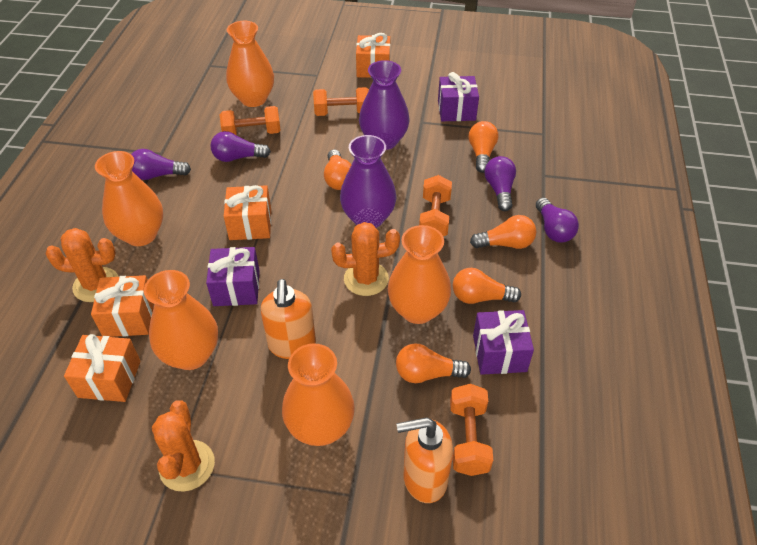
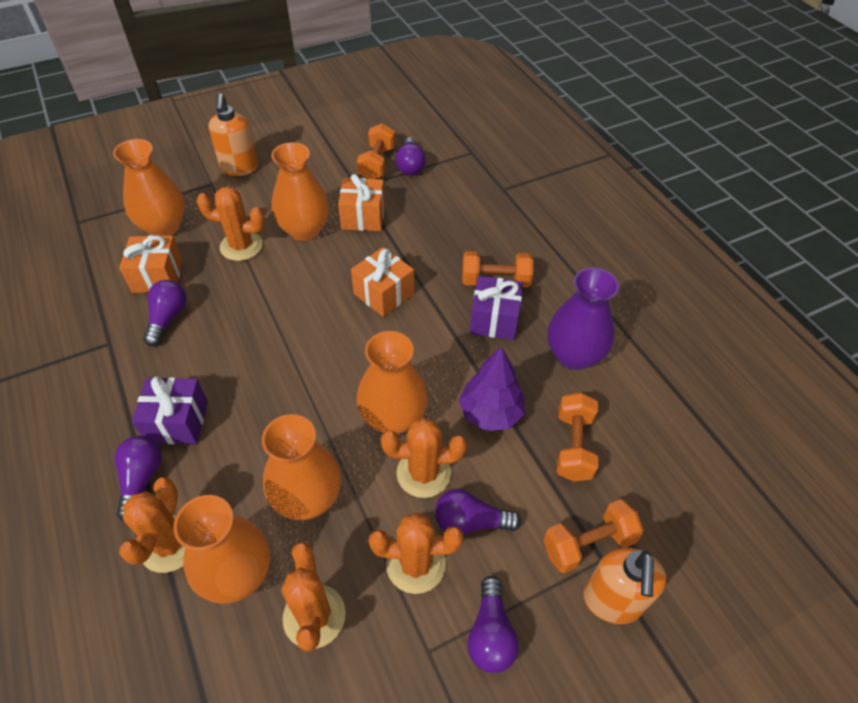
orange cactus: [45,228,119,302] [152,400,215,492] [331,222,400,296] = 3 -> [119,477,185,573] [196,186,265,261] [281,542,346,652] [369,512,463,594] [381,418,467,498] = 5
orange gift: [64,334,141,402] [91,275,154,337] [224,185,271,240] [356,33,390,78] = 4 -> [119,235,183,293] [338,174,385,231] [351,247,414,317] = 3
orange light bulb: [324,149,352,190] [396,344,471,383] [453,268,521,304] [468,121,498,173] [470,215,536,249] = 5 -> none = 0
purple gift: [206,247,260,306] [438,72,479,121] [473,310,534,375] = 3 -> [132,376,208,444] [470,276,523,340] = 2
purple light bulb: [131,149,191,180] [211,131,271,162] [485,156,516,211] [536,198,579,243] = 4 -> [114,436,162,521] [143,280,186,346] [395,137,426,175] [435,489,521,535] [467,576,519,673] = 5
purple tree: none = 0 -> [459,346,525,431] = 1
purple vase: [340,135,396,228] [359,60,410,150] = 2 -> [547,268,619,370] = 1

